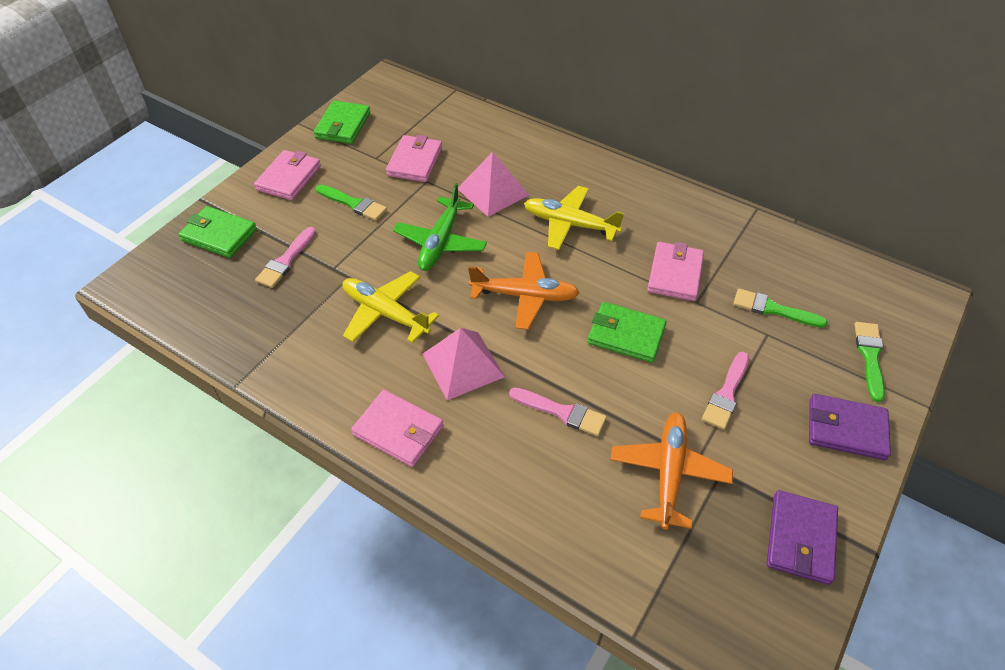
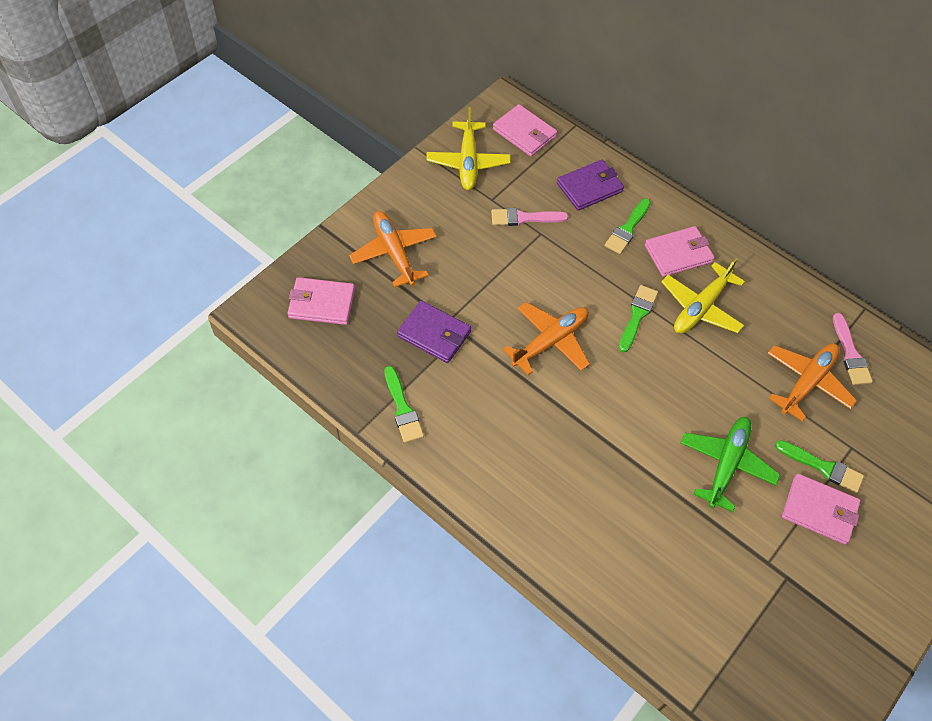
green brush: [316,185,387,221] [733,289,827,328] [854,322,885,402] = 3 -> [384,366,424,443] [605,198,651,254] [619,285,658,353] [775,440,864,493] = 4
green wallet: [178,206,257,258] [314,101,370,144] [588,302,667,363] = 3 -> none = 0
orange plane: [468,252,580,330] [610,412,733,530] = 2 -> [349,211,437,287] [503,302,590,375] [767,343,857,422] = 3
pink brush: [255,227,316,288] [509,387,607,436] [702,352,749,430] = 3 -> [491,208,568,226] [833,313,873,385] = 2
pink pyramid: [423,328,505,400] [458,152,529,217] = 2 -> none = 0

